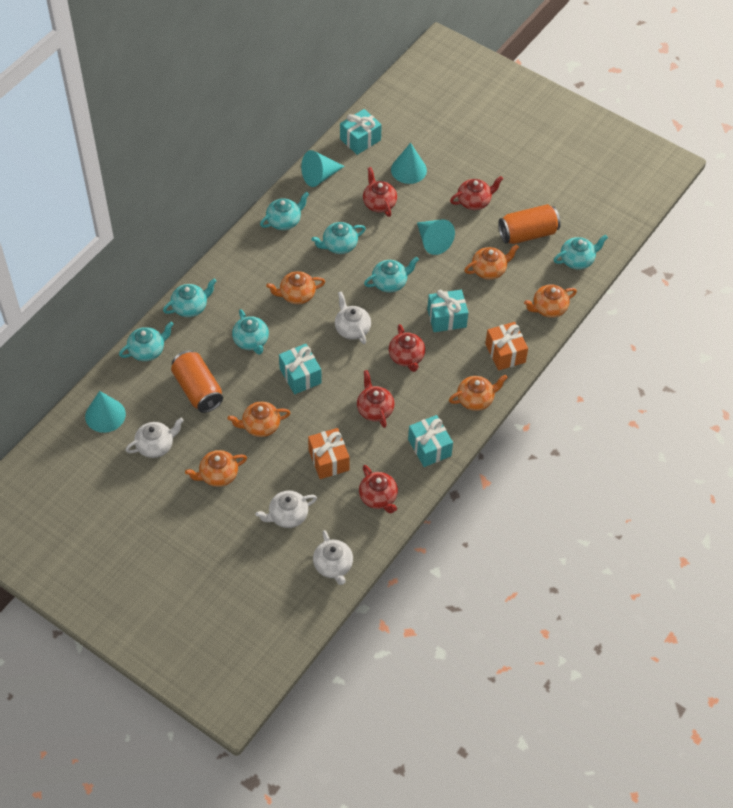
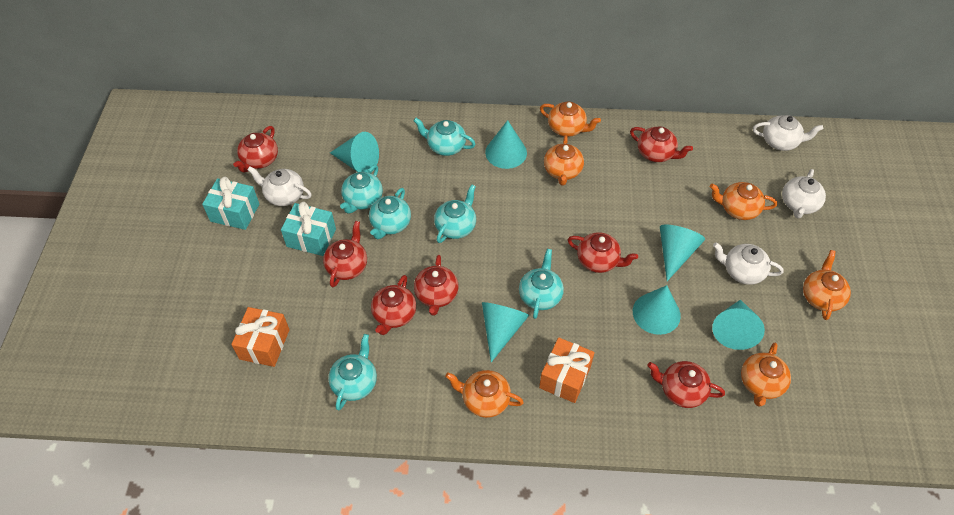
orange can: [171,350,223,413] [498,204,560,244] = 2 -> none = 0
red teapot: [357,370,394,428] [359,465,398,513] [363,167,397,217] [389,324,425,372] [450,176,503,210] = 5 -> [233,126,278,173] [323,221,367,287] [371,275,416,335] [414,255,459,316] [568,232,638,273] [630,126,693,162] [647,361,725,408] = 7
turquoise cone: [85,391,126,433] [301,150,344,187] [391,143,427,184] [417,220,455,255] = 4 -> [330,132,379,173] [482,302,529,362] [485,120,527,169] [633,285,681,335] [660,225,705,281] [712,299,765,350] = 6
turquoise gift: [279,344,322,394] [340,109,382,155] [408,415,453,467] [427,290,468,332] = 4 -> [202,177,259,230] [281,202,336,256] = 2
turquoise teapot: [119,322,174,361] [163,279,216,317] [232,309,269,355] [260,192,309,230] [312,222,366,254] [364,257,419,293] [554,235,608,270] = 7 -> [328,334,377,410] [340,165,383,214] [369,188,411,239] [414,118,475,156] [434,184,476,243] [519,249,564,319] = 6

